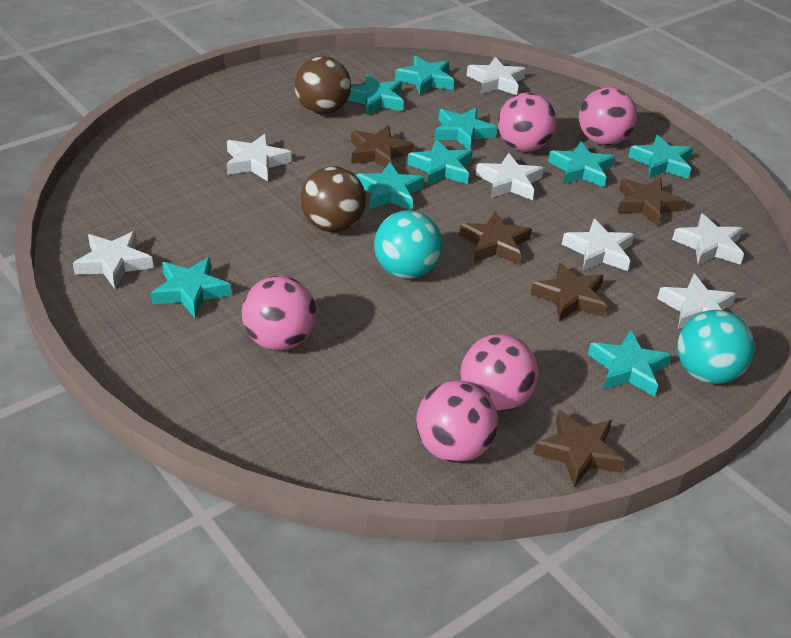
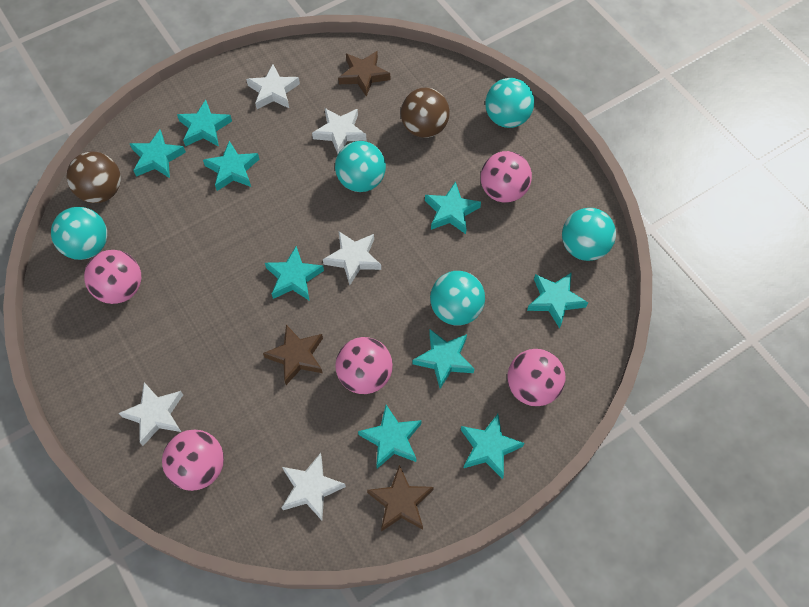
brown star: [351,126,414,168] [459,211,532,265] [531,262,607,322] [533,410,626,488] [617,178,686,227] = 5 -> [263,325,323,385] [338,51,390,97] [367,465,434,532] = 3
turquoise ball: [374,210,442,279] [677,310,755,384] = 2 -> [51,207,107,260] [335,141,386,192] [430,271,485,326] [485,78,534,128] [562,208,616,261] = 5
white star: [73,231,153,289] [227,134,291,181] [466,57,526,95] [476,153,543,200] [562,218,634,271] [657,274,736,329] [672,213,744,265] = 7 -> [119,382,183,446] [246,64,300,109] [281,453,346,520] [312,108,367,154] [323,231,381,285] = 5

